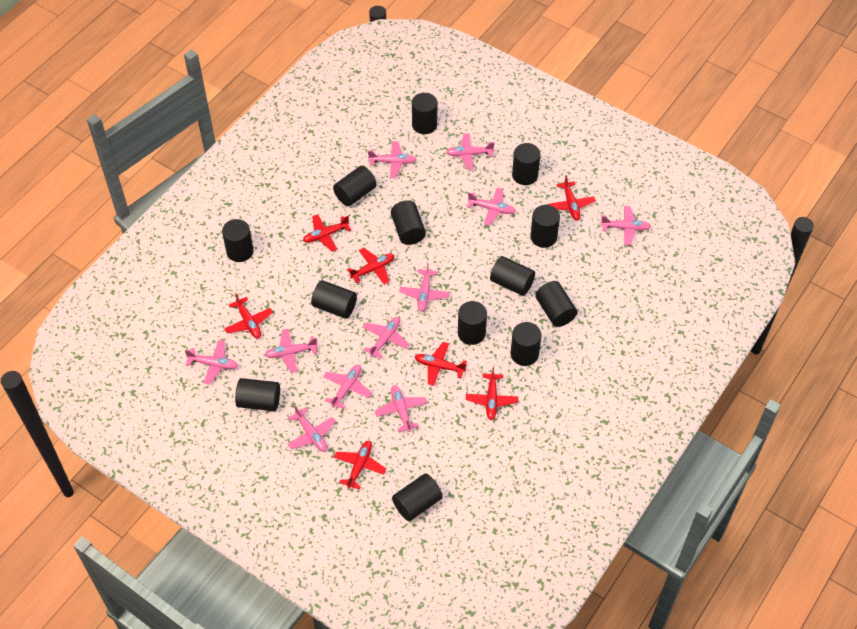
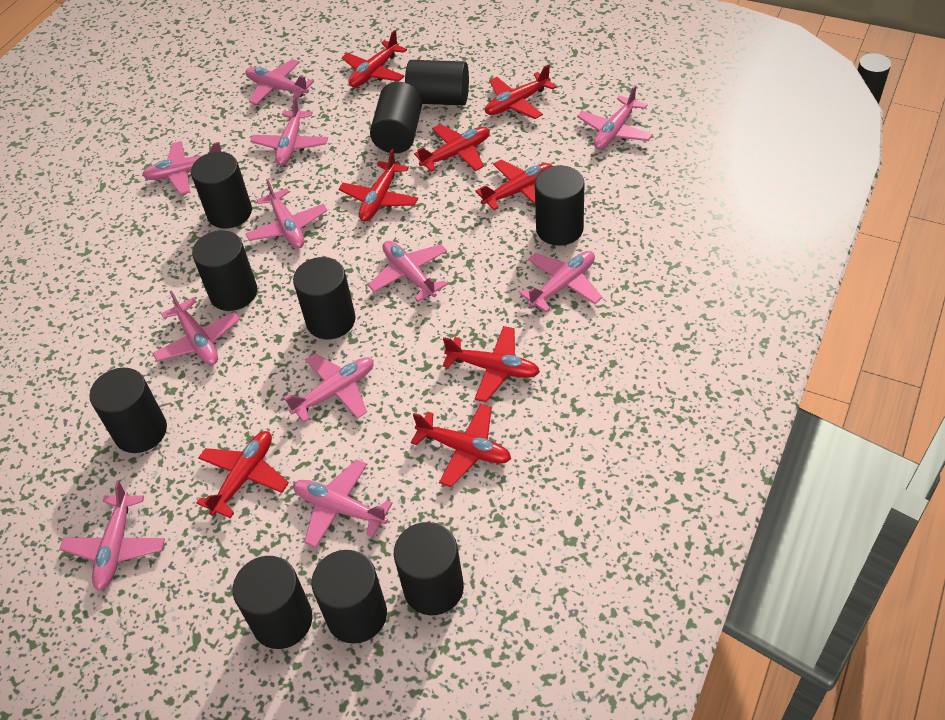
black cylinder: [222,219,254,262] [235,378,280,411] [311,280,357,319] [333,166,377,206] [391,200,426,245] [392,473,443,521] [412,93,437,134] [458,301,487,345] [490,256,535,296] [511,322,541,366] [512,143,540,185] [530,205,560,248] [535,281,577,327] = 13 -> [89,368,167,453] [191,152,252,229] [192,230,257,311] [232,556,312,649] [293,257,356,339] [311,550,387,643] [370,82,422,153] [394,522,464,615] [405,60,469,105] [535,165,584,246] = 10
red plane: [224,293,273,339] [303,214,351,251] [334,441,386,490] [347,248,394,285] [415,342,467,386] [466,367,518,420] [548,175,596,221] = 7 -> [196,431,289,518] [338,149,418,222] [342,30,407,87] [411,404,511,487] [414,124,490,172] [442,326,540,402] [475,159,553,210] [485,64,556,119] = 8

